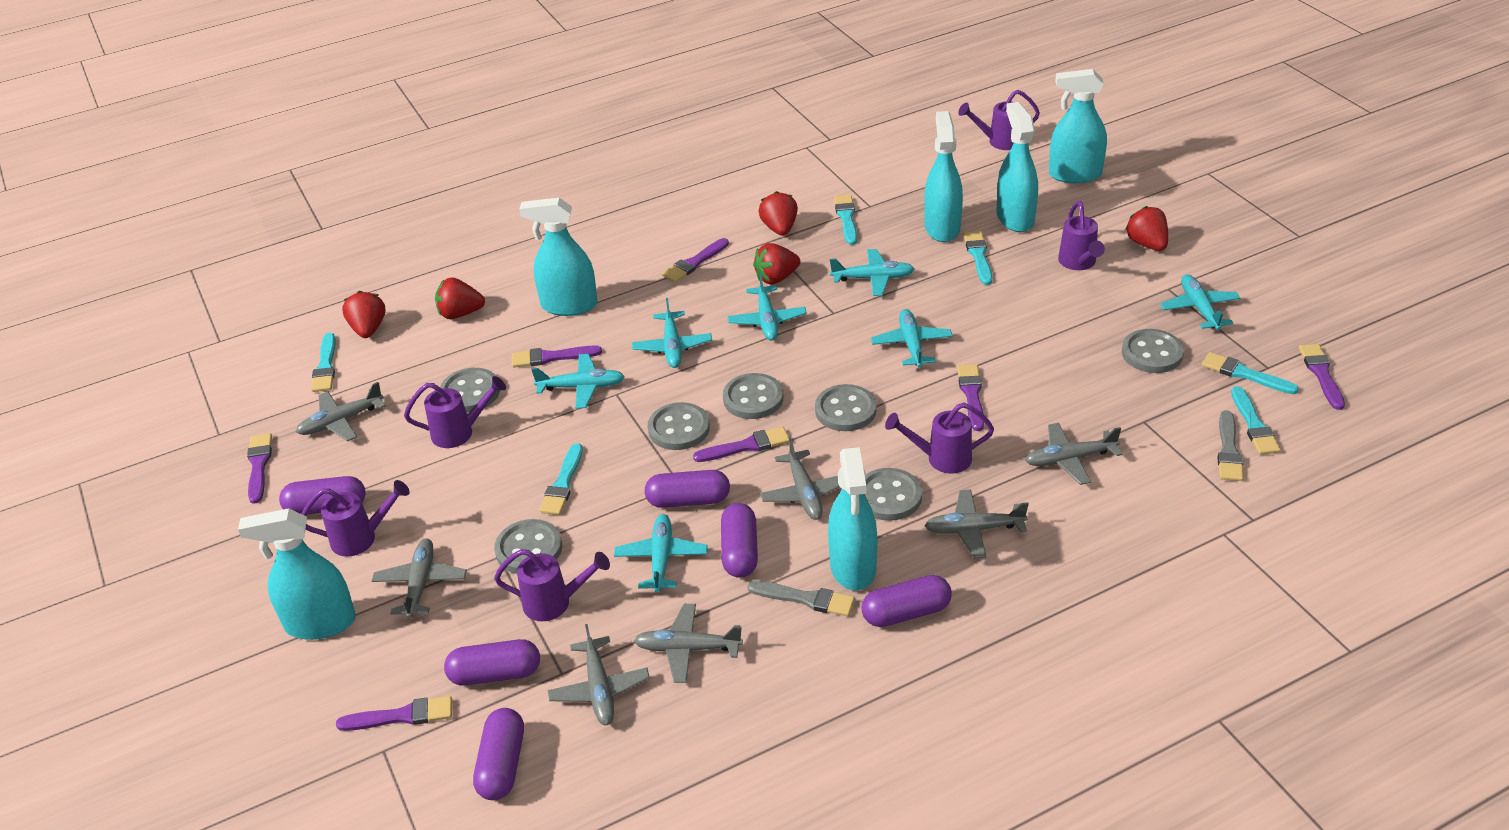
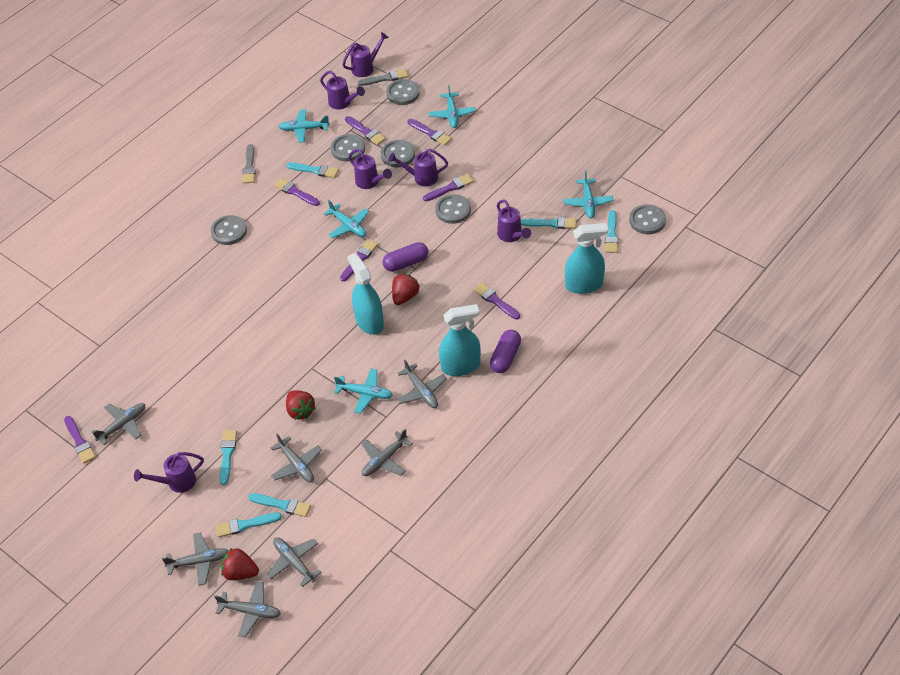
grey button: [440,368,500,413] [494,519,562,574] [648,402,710,450] [723,373,784,419] [815,384,877,431] [864,468,922,521] [1122,329,1184,373] = 7 -> [211,215,247,245] [331,134,365,162] [381,140,415,168] [386,79,420,105] [435,194,471,224] [629,204,666,234] = 6
purple capsule: [279,476,366,514] [444,639,540,686] [473,708,524,800] [645,470,730,508] [721,503,758,578] [861,575,952,627] = 6 -> [383,242,428,272] [490,330,521,373] = 2
red strawberry: [342,291,386,338] [435,277,485,319] [753,243,800,285] [758,191,798,236] [1125,206,1168,251] = 5 -> [221,547,259,580] [286,390,315,420] [392,274,420,305] = 3
turquoise plane: [531,354,625,409] [614,514,708,593] [632,298,712,368] [727,273,807,340] [830,249,914,296] [871,309,953,368] [1160,274,1240,330] = 7 -> [278,109,330,143] [324,200,369,238] [334,369,393,414] [429,85,475,128] [563,171,613,218] = 5
turquoise spray bottle: [238,508,356,640] [519,198,597,316] [828,447,878,591] [924,111,963,242] [996,102,1038,232] [1049,69,1107,183] = 6 -> [347,253,384,335] [439,304,481,376] [565,223,608,294] = 3

